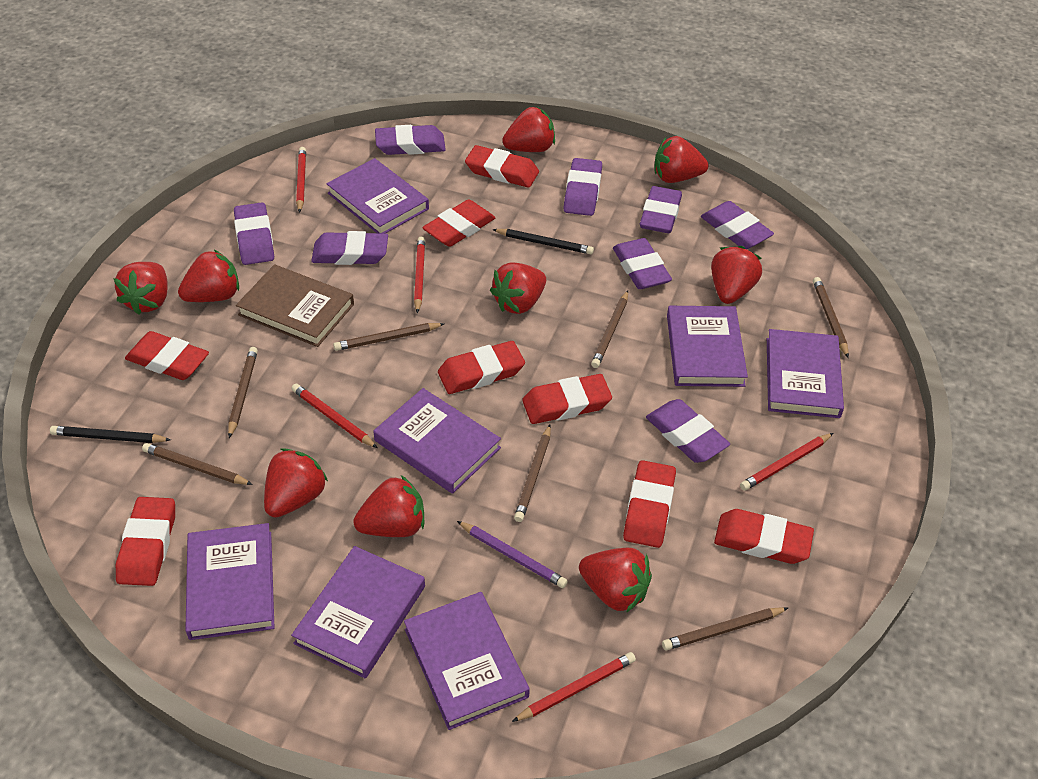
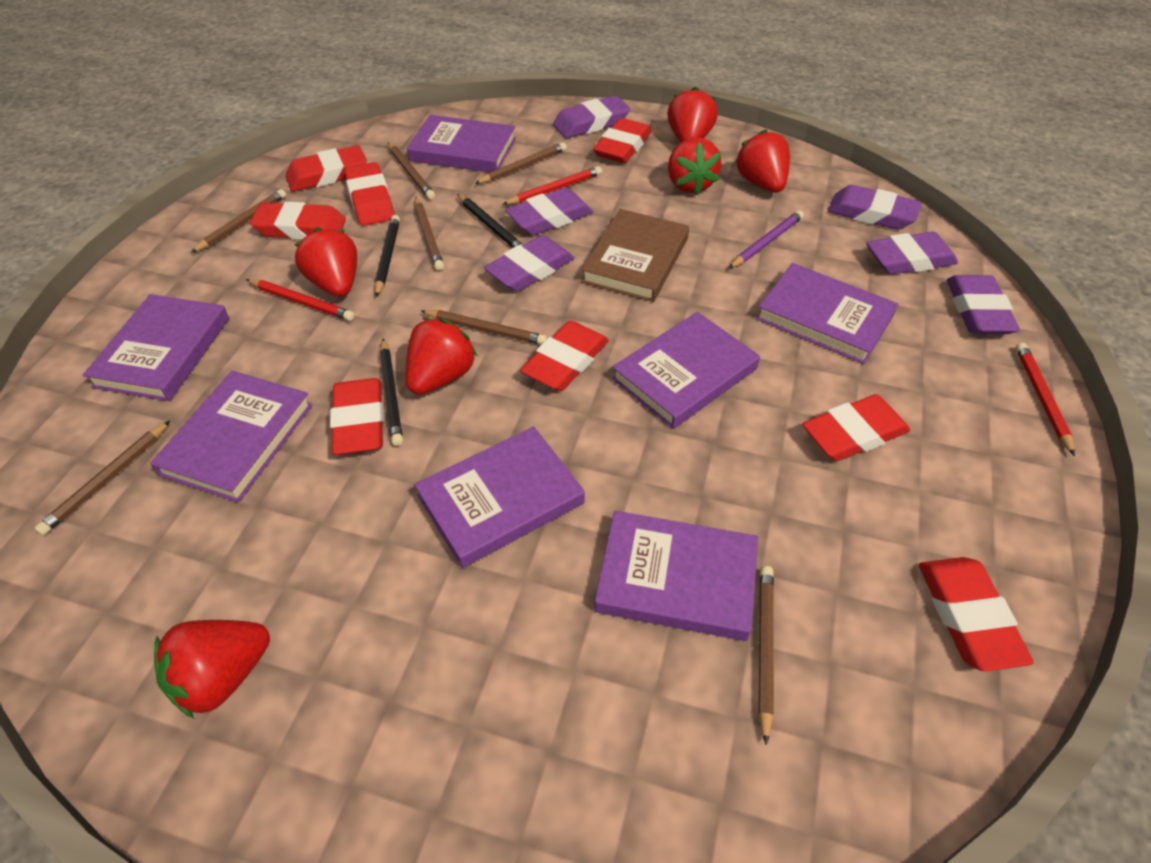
black pencil: [50,426,171,443] [492,229,594,254] = 2 -> [375,215,400,297] [380,338,403,446] [457,194,523,248] = 3
purple eraser: [234,202,274,265] [311,231,388,265] [375,125,446,155] [564,158,602,216] [613,238,672,289] [640,186,682,233] [646,399,730,463] [701,201,774,249] = 8 -> [484,235,574,292] [505,188,593,235] [553,96,630,138] [828,185,922,230] [866,232,958,275] [947,275,1020,334] = 6
red pencil: [292,384,377,448] [296,147,306,213] [414,236,425,313] [512,652,636,722] [740,433,833,491] = 5 -> [246,279,354,321] [502,166,602,205] [1016,343,1075,456] = 3
red strawberry: [113,262,168,315] [178,249,239,302] [264,448,328,518] [353,475,424,537] [490,263,546,314] [502,107,555,152] [579,548,652,613] [655,136,709,183] [711,246,762,304] = 9 -> [154,620,270,718] [294,227,357,297] [406,318,477,395] [667,87,718,142] [668,137,721,195] [735,129,790,193] = 6

